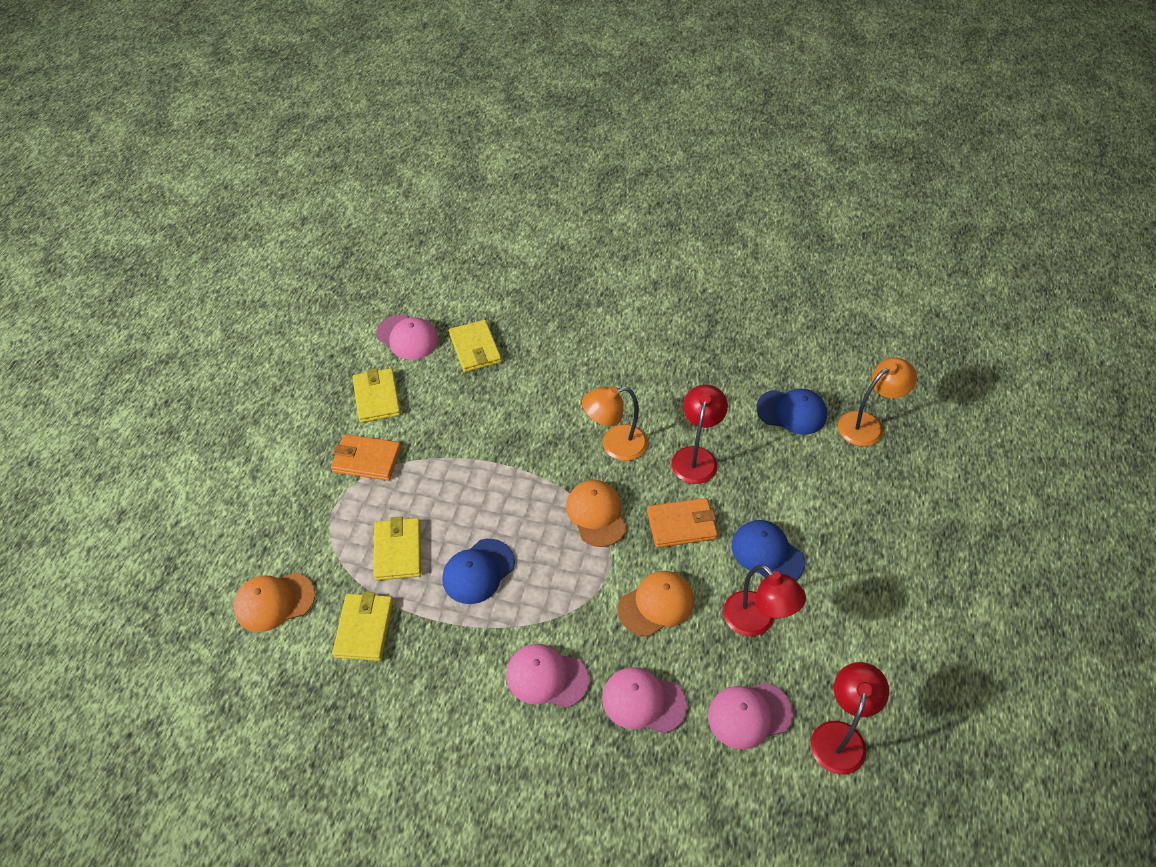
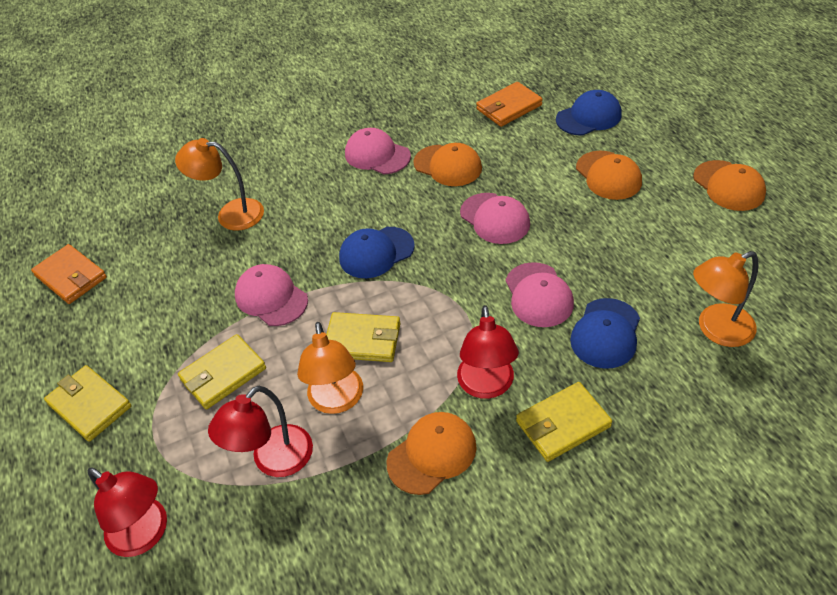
orange cap: [234,572,315,632] [566,480,627,547] [618,571,694,637] = 3 -> [387,412,477,495] [413,143,482,186] [576,151,642,200] [693,160,766,211] = 4
orange lamp: [582,386,648,461] [838,357,917,447] = 2 -> [175,138,264,231] [297,322,363,414] [693,251,759,347] = 3

